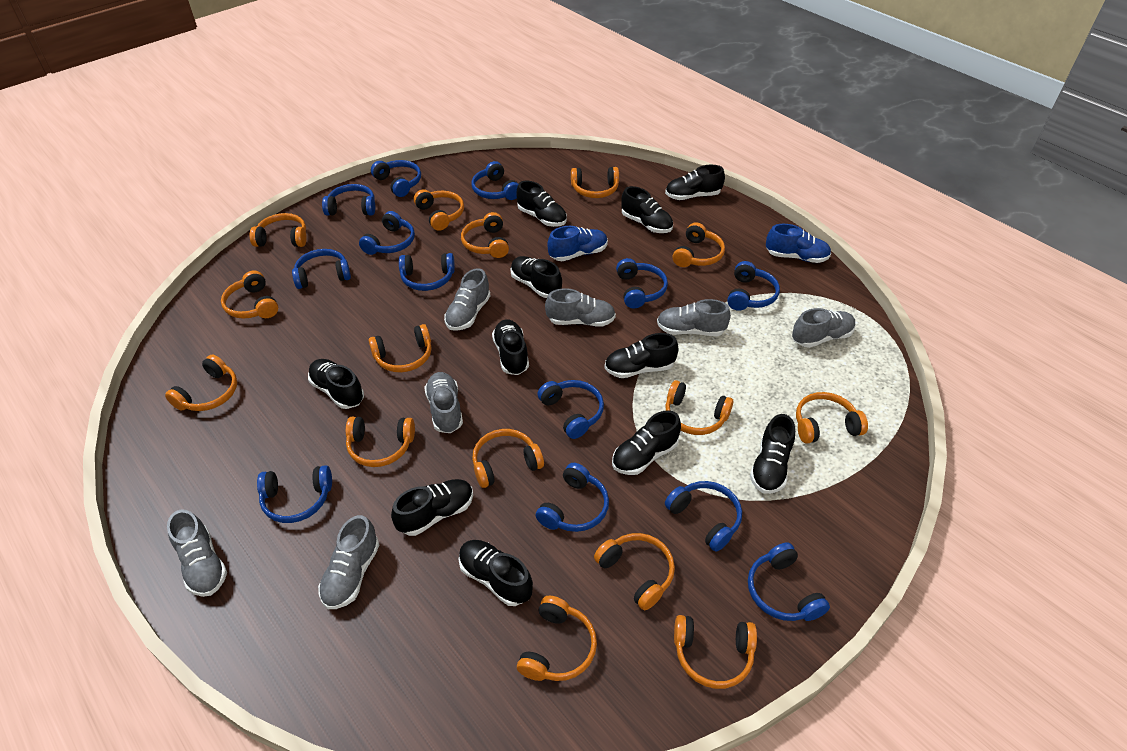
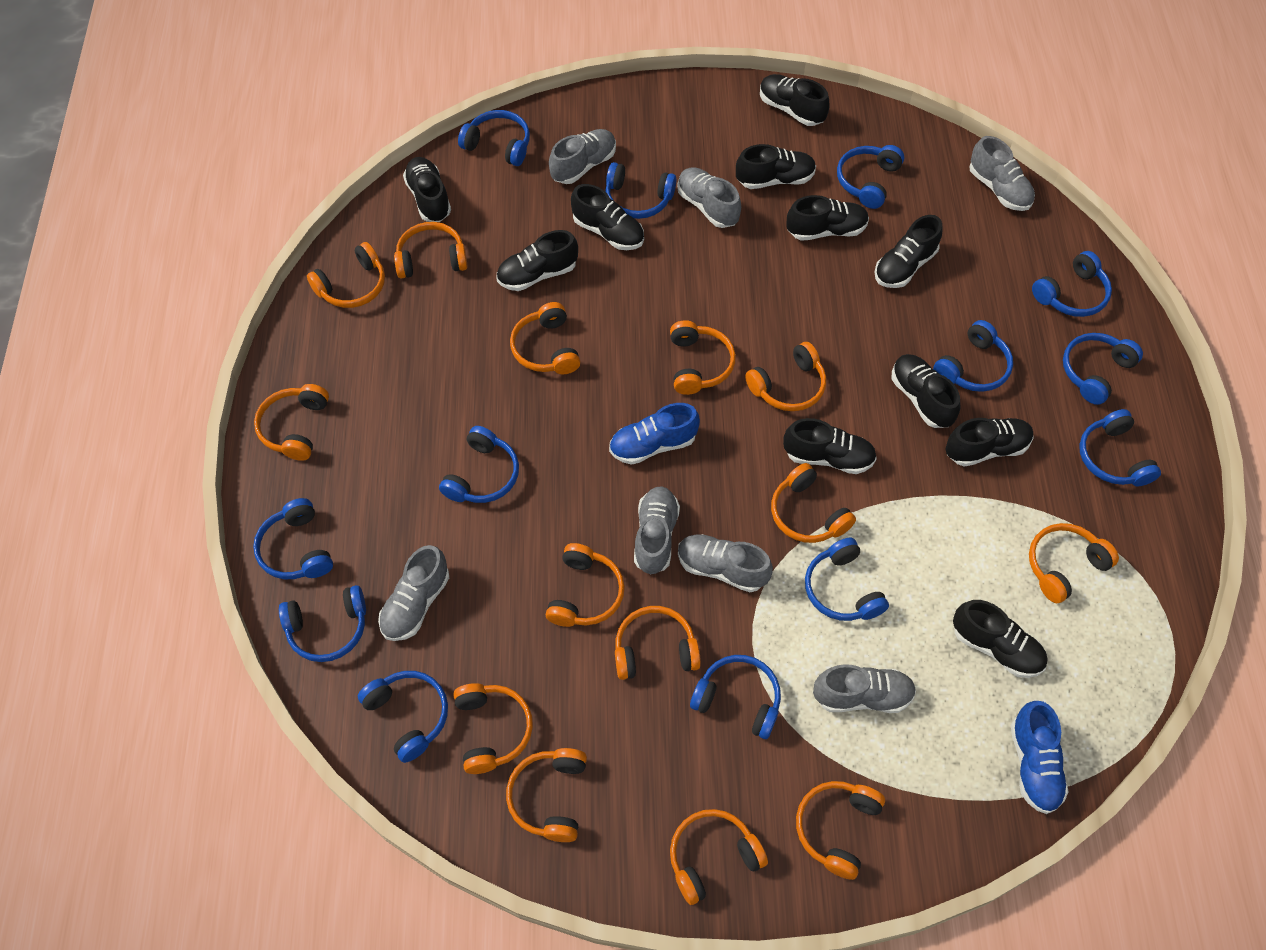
orange headphones: [165,354,237,411] [221,271,278,319] [250,213,307,247] [346,417,415,467] [368,324,432,372] [414,189,464,231] [461,212,509,258] [472,429,544,488] [517,596,597,681] [571,167,619,198] [594,533,675,610] [665,380,733,435] [672,222,725,267] [674,615,757,689] [796,392,868,444] = 15 -> [254,384,329,461] [307,242,385,308] [394,222,468,279] [453,683,533,774] [506,748,587,842] [510,302,580,374] [546,543,625,627] [615,606,701,680] [670,320,736,395] [670,809,768,905] [745,342,826,411] [771,463,856,543] [796,781,885,880] [1029,523,1119,603] = 14

